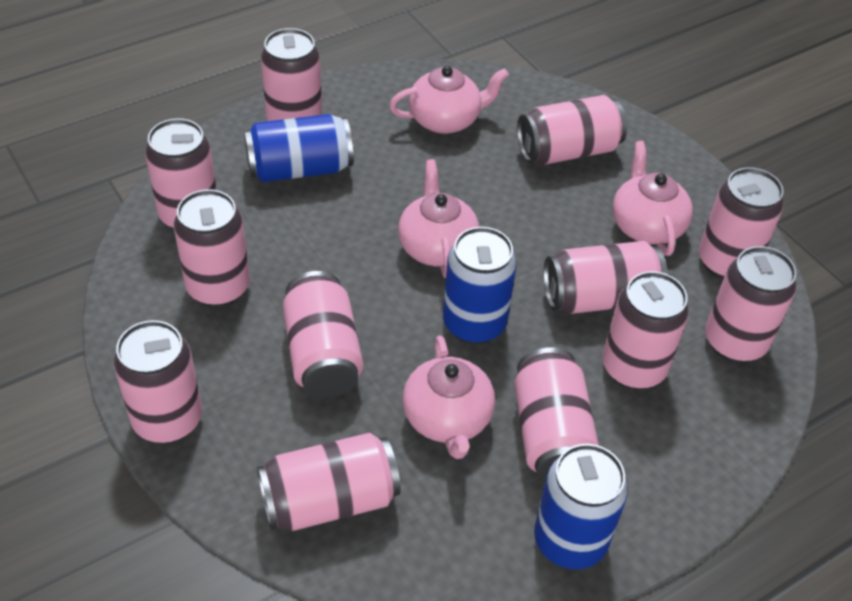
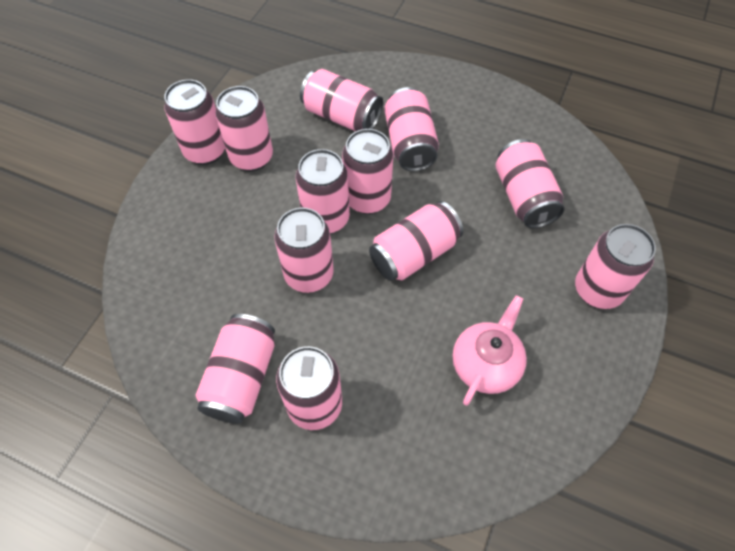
blue can: [244,114,353,182] [443,227,517,344] [534,444,628,569] = 3 -> none = 0
pink teapot: [389,66,509,134] [398,159,479,278] [403,335,495,459] [612,141,693,256] = 4 -> [453,295,527,406] = 1

